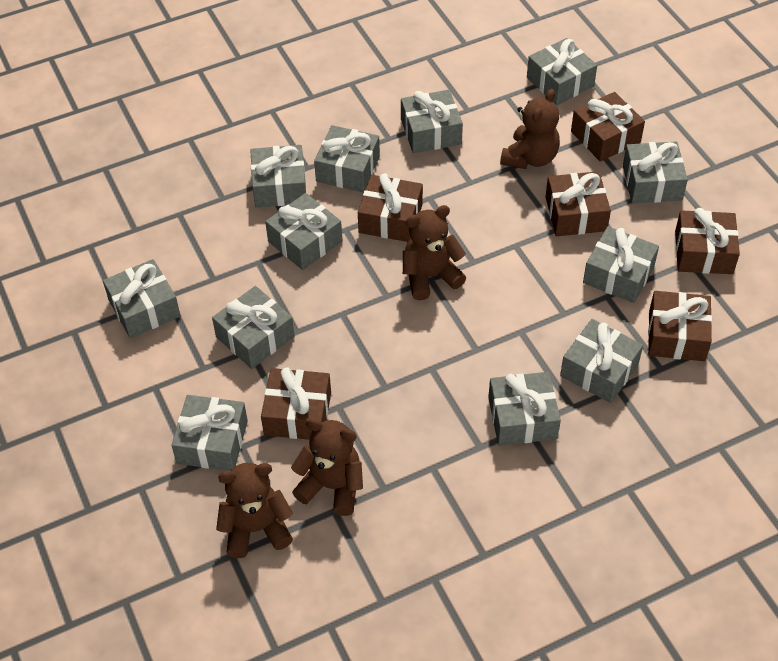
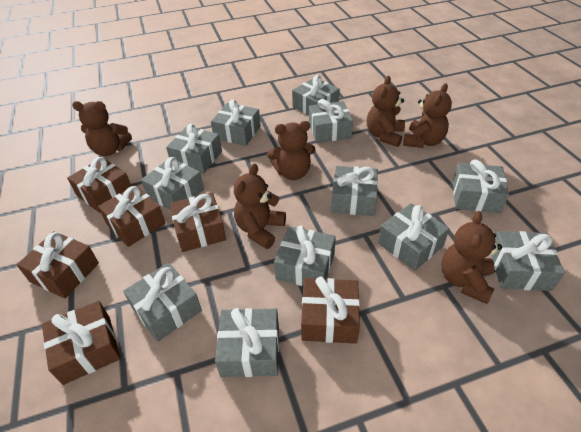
brown teddy bear: [216,463,293,558] [291,418,363,516] [403,205,466,300] [500,89,560,169] = 4 -> [72,101,132,156] [234,164,286,249] [267,121,315,180] [367,76,405,147] [403,83,452,148] [441,211,502,304] = 6

